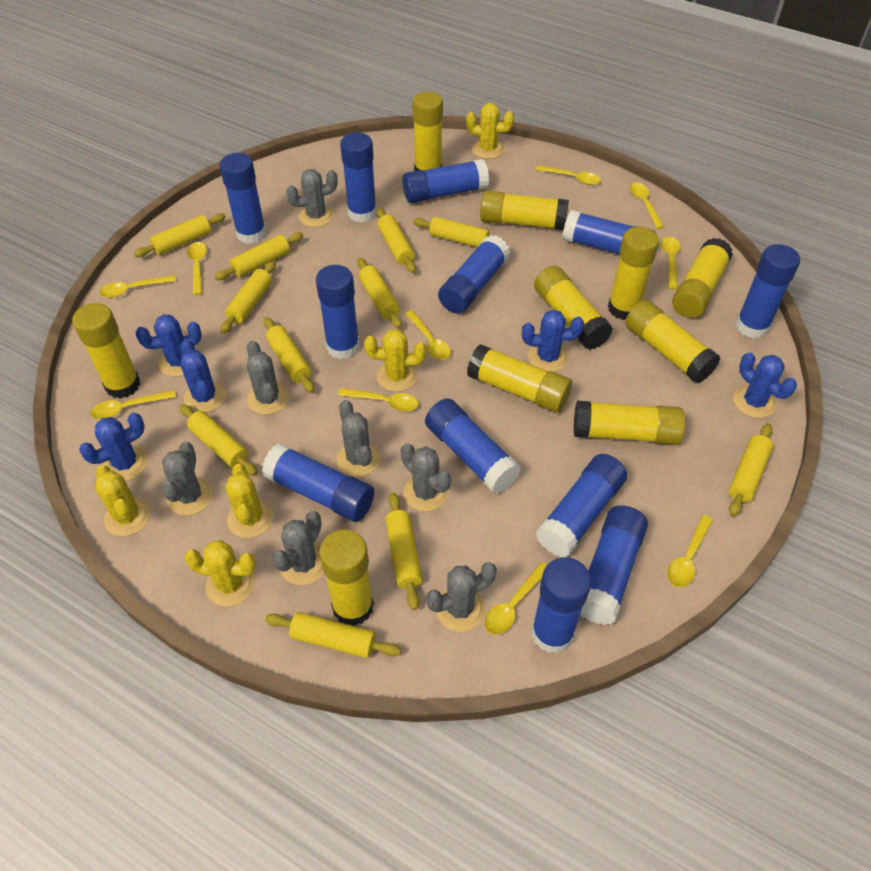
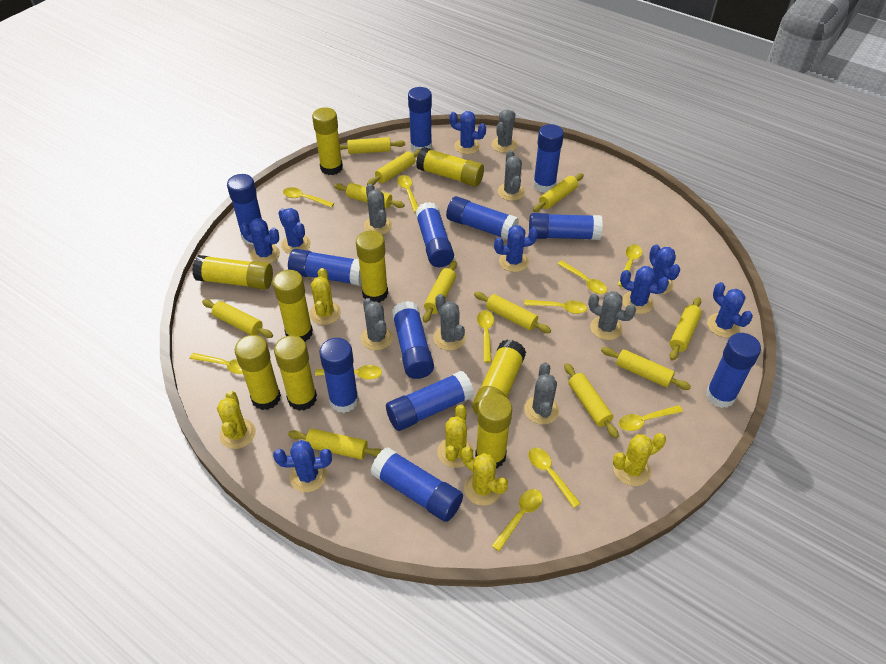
blue cactus: [79,413,148,481] [136,314,202,377] [180,339,226,413] [522,310,584,372] [733,352,797,418] = 5 -> [240,218,280,263] [273,440,332,492] [278,208,311,254] [449,111,486,154] [494,225,538,272] [620,266,669,314] [649,244,680,294] [707,282,753,338] = 8
yellow glue stick: [72,303,141,399] [319,530,374,626] [412,92,443,171] [467,344,572,413] [480,190,569,230] [534,266,613,350] [574,401,685,445] [608,227,659,320] [625,300,720,383] [672,238,733,318] = 10 -> [192,255,273,289] [235,335,281,410] [273,270,313,342] [274,335,317,411] [312,107,343,175] [356,231,388,303] [416,147,484,187] [472,340,526,414] [475,393,512,469] = 9
yellow spoon: [90,390,176,419] [99,275,176,298] [187,242,207,295] [338,388,419,411] [405,310,451,360] [484,562,547,635] [536,165,601,185] [629,182,664,229] [661,237,681,290] [667,515,713,587] = 10 -> [190,353,243,374] [283,187,334,208] [315,365,382,380] [397,175,418,213] [477,310,494,363] [492,489,542,551] [524,300,587,314] [528,448,581,508] [558,260,607,294] [618,244,642,287] [619,405,683,431] = 11

